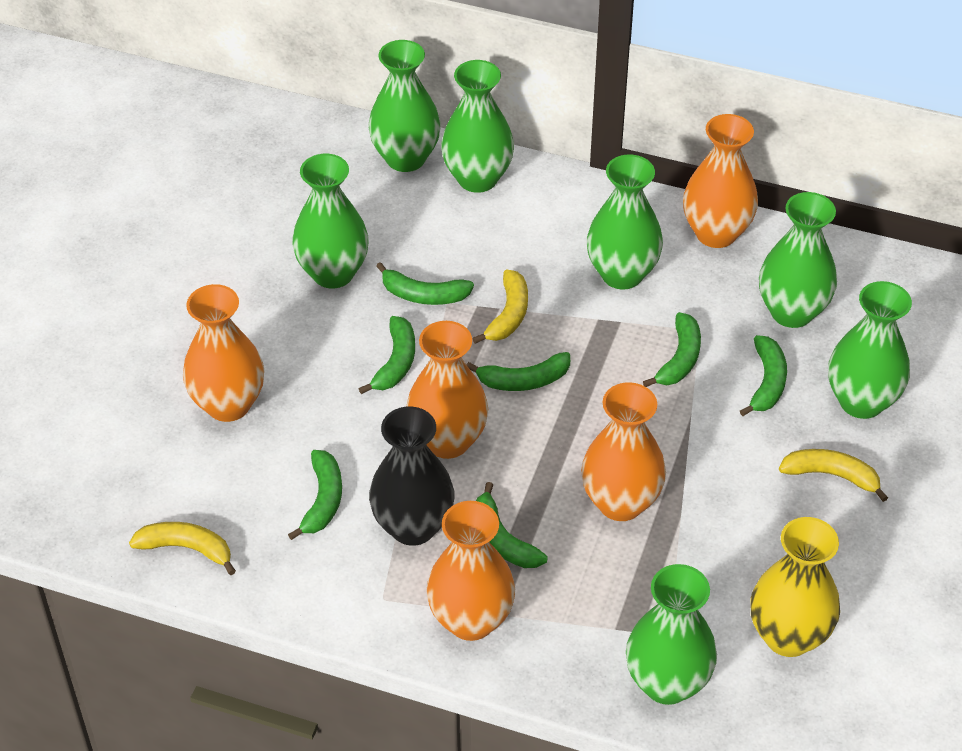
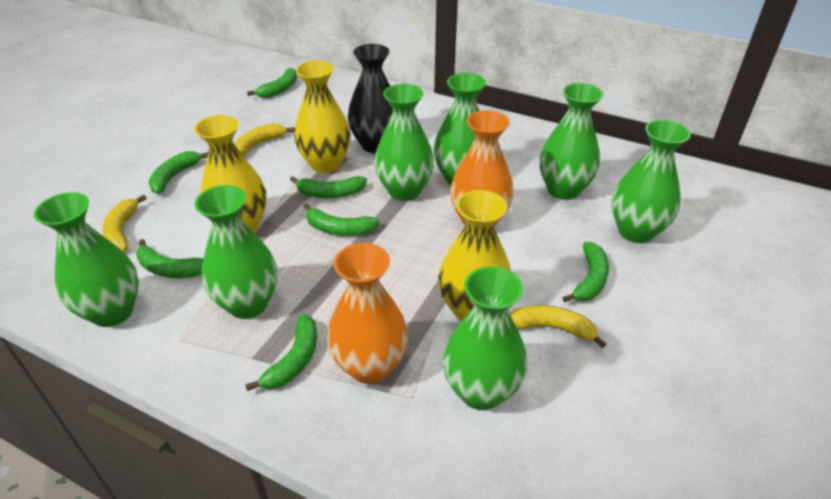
orange vase: [183,284,264,422] [406,321,488,459] [426,501,515,641] [581,382,666,521] [683,114,758,248] = 5 -> [327,243,408,384] [450,110,514,227] = 2
yellow vase: [750,517,840,657] = 1 -> [194,115,267,232] [294,60,351,173] [438,190,511,321] = 3

